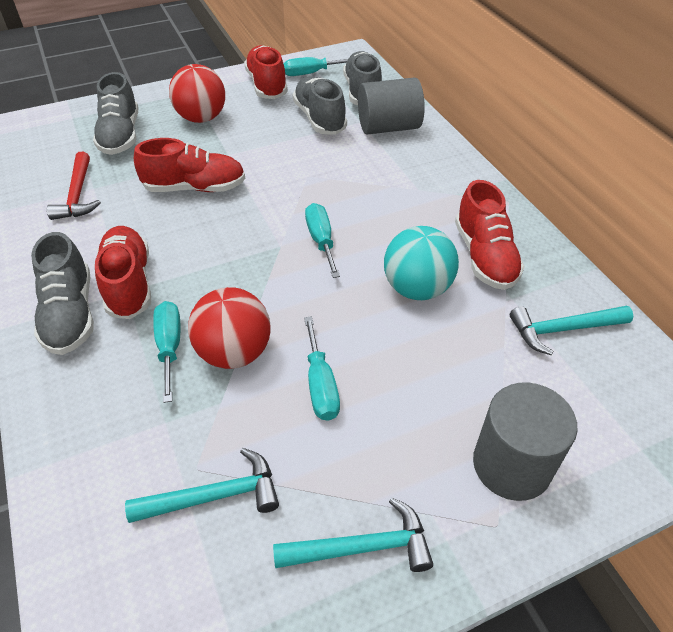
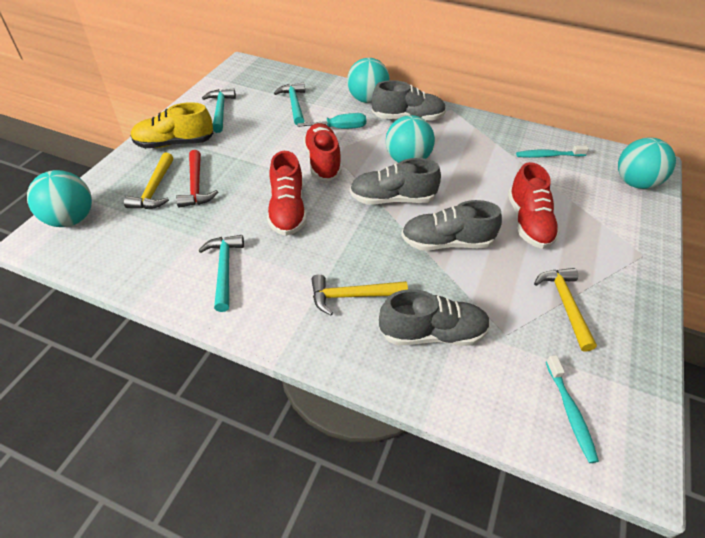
grey cylinder: [358,78,425,135] [473,383,578,501] = 2 -> none = 0
red ball: [169,64,225,123] [188,287,271,369] = 2 -> none = 0
red shoe: [95,226,151,319] [134,138,245,192] [244,45,288,99] [455,180,525,290] = 4 -> [267,151,307,236] [303,123,342,181] [508,162,560,249] = 3
turquoise ball: [384,226,459,300] = 1 -> [27,170,92,227] [347,58,390,103] [386,115,435,163] [618,137,676,189] = 4
turquoise screwdriver: [153,301,180,403] [283,57,348,76] [304,316,340,421] [305,203,340,278] = 4 -> [297,113,366,129] = 1
turquoise toothbrush: none = 0 -> [516,145,589,158] [546,355,599,463] = 2
yellow hammer: none = 0 -> [124,153,173,209] [311,274,408,316] [534,268,597,352] = 3
yellow shoe: none = 0 -> [130,102,213,148] = 1

